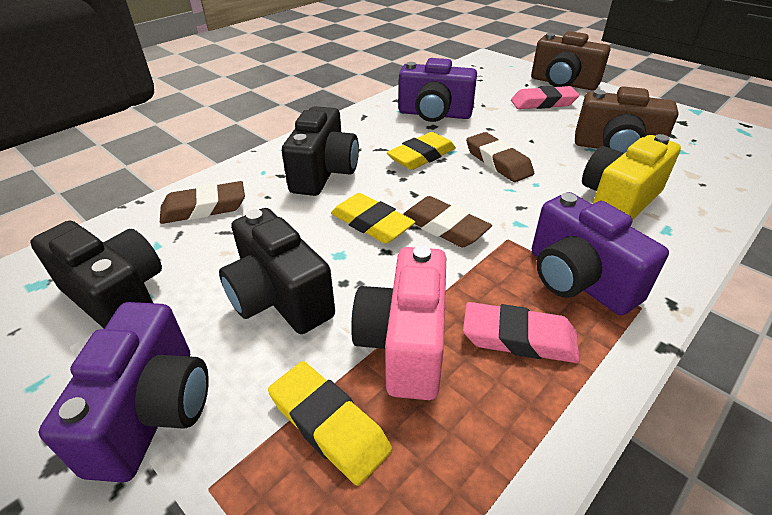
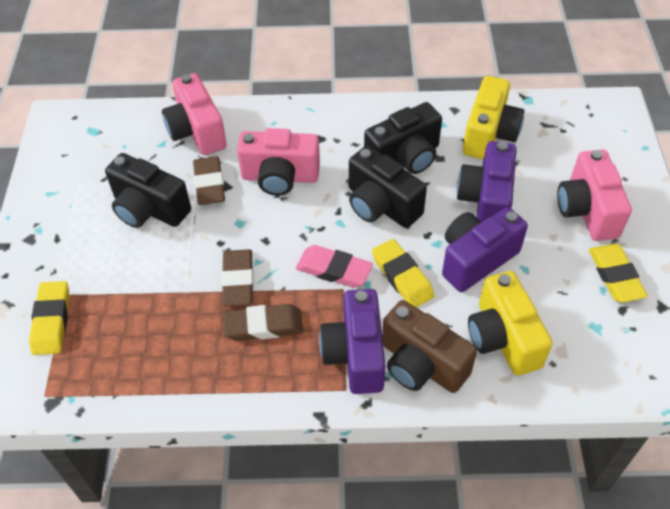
brown camera: [531,31,610,90] [575,86,679,153] = 2 -> [382,300,477,393] = 1
pink camera: [351,246,446,400] = 1 -> [162,73,227,155] [237,128,320,196] [557,149,632,241] = 3
pink eraser: [463,302,580,363] [511,86,580,109] = 2 -> [296,245,373,288] = 1
yellow camera: [582,134,681,220] = 1 -> [463,76,524,160] [468,271,553,376] = 2

